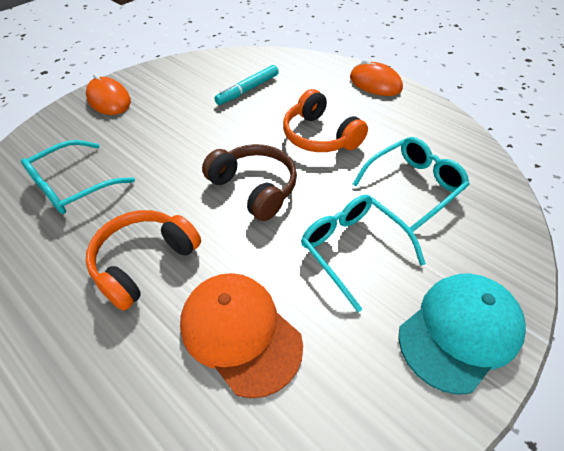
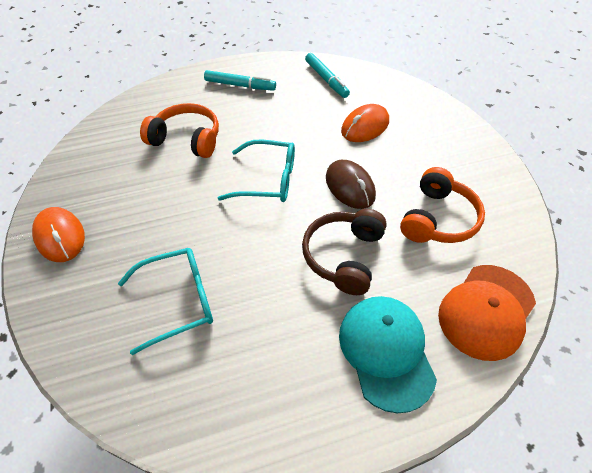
brown mouse: none = 0 -> [326,160,376,209] = 1
turquoise glasses: [21,140,135,214] [301,195,426,312] [353,137,470,232] = 3 -> [118,248,213,355] [218,140,295,202] = 2
turquoise marker: [214,65,279,105] = 1 -> [204,70,276,91] [305,53,350,98] = 2

